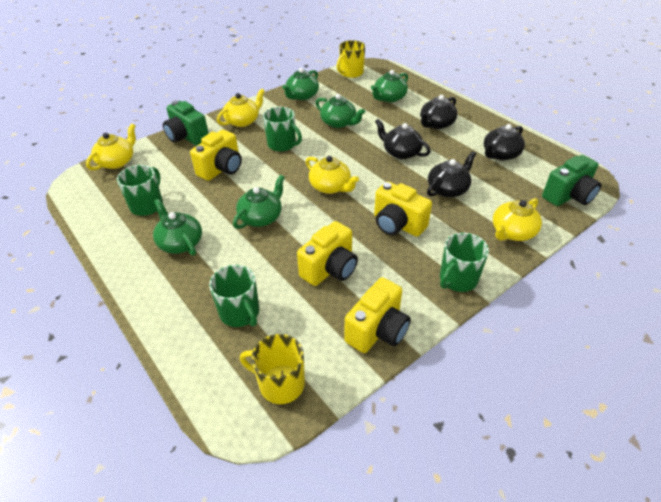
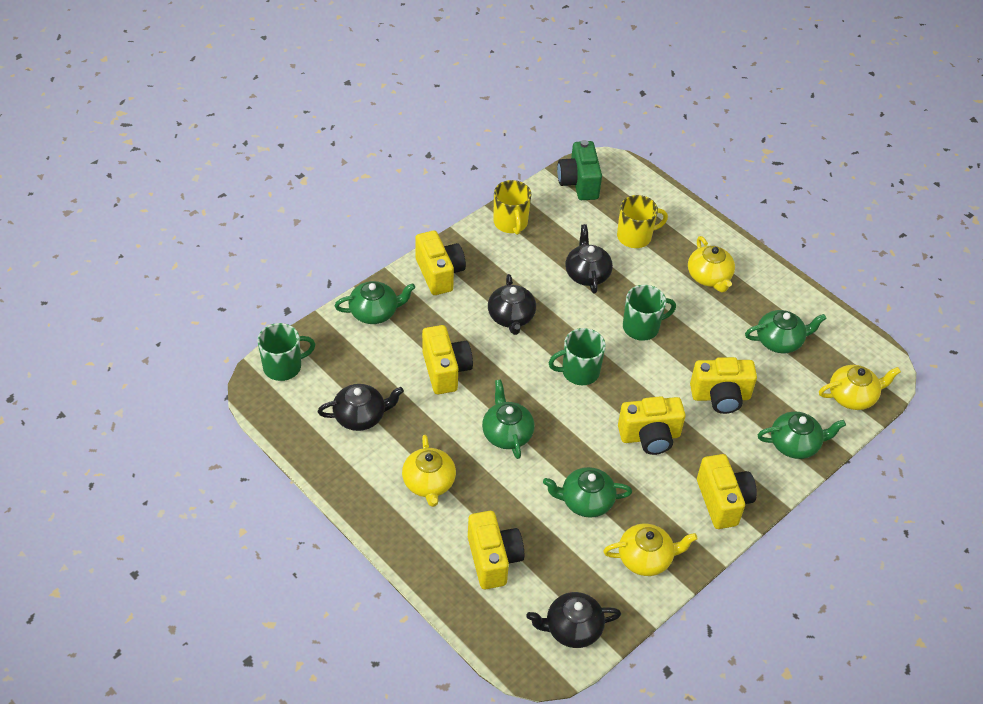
green camera: [163,100,209,146] [542,155,602,206] = 2 -> [557,140,602,200] = 1
green mug: [117,165,163,216] [209,265,259,327] [263,107,302,152] [440,233,489,292] = 4 -> [257,323,315,381] [549,328,606,385] [623,285,676,341] = 3
yellow camera: [190,130,242,181] [297,221,358,286] [344,277,411,353] [374,181,432,237] = 4 -> [415,231,466,295] [422,325,473,394] [468,511,524,589] [618,396,686,455] [690,357,757,414] [697,454,757,529] = 6

